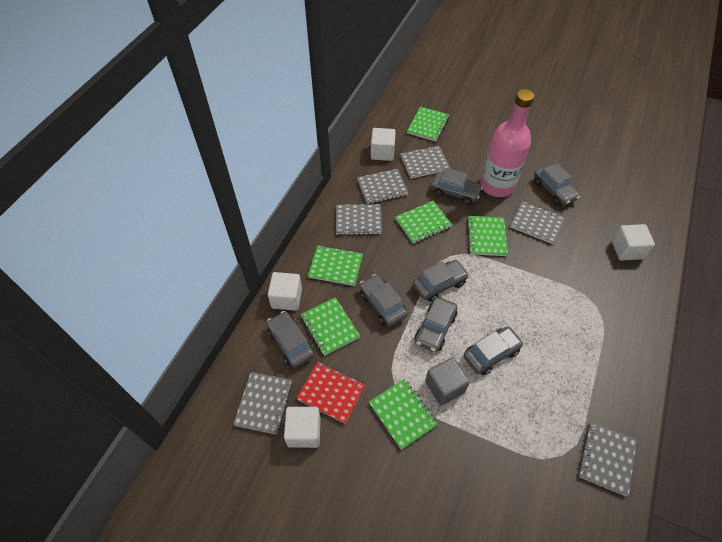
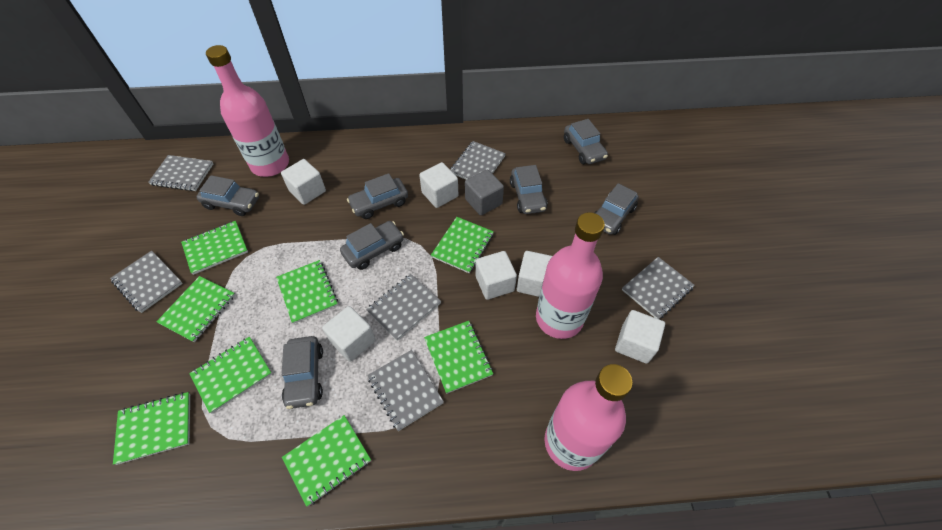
green notebook: [300,297,360,356] [308,245,363,286] [369,379,438,450] [395,201,452,244] [407,106,449,142] [467,216,508,256] = 6 -> [113,392,190,465] [156,276,235,342] [181,221,248,275] [189,337,272,414] [276,260,338,324] [282,415,371,507] [424,321,493,394] [431,217,494,273] = 8
pink bottle: [480,89,535,197] = 1 -> [206,45,289,177] [536,212,605,339] [544,364,633,471] = 3
red notebook: [296,362,366,424] = 1 -> none = 0
white cube: [268,272,302,311] [284,407,321,448] [371,128,396,161] [612,224,655,261] = 4 -> [281,159,326,205] [322,306,375,362] [419,162,458,208] [475,251,517,300] [517,251,552,297] [615,310,665,364] = 6

